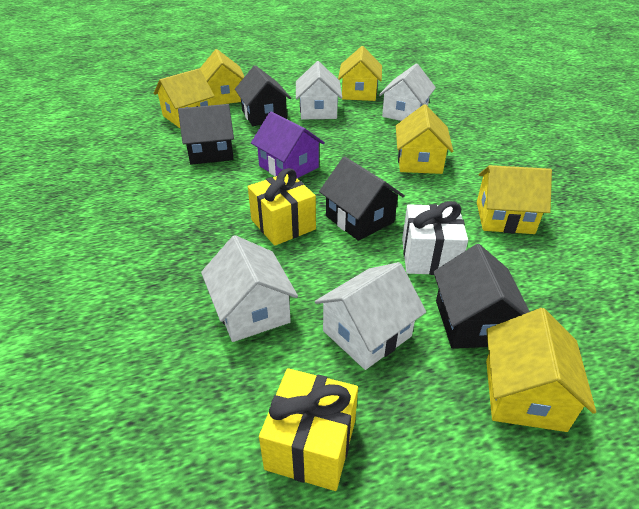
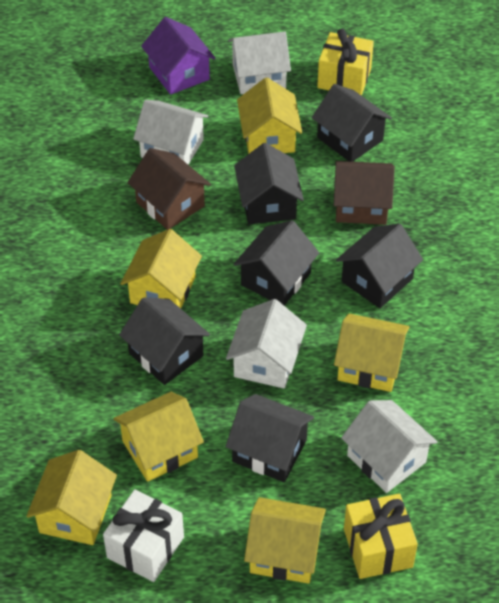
black house: [178,104,234,165] [235,65,291,126] [319,157,405,241] [433,244,530,349] = 4 -> [119,298,210,385] [225,394,314,482] [234,143,304,224] [234,220,319,306] [312,84,392,162] [336,224,423,308] = 6
brown house: none = 0 -> [127,148,211,230] [334,161,395,225] = 2

